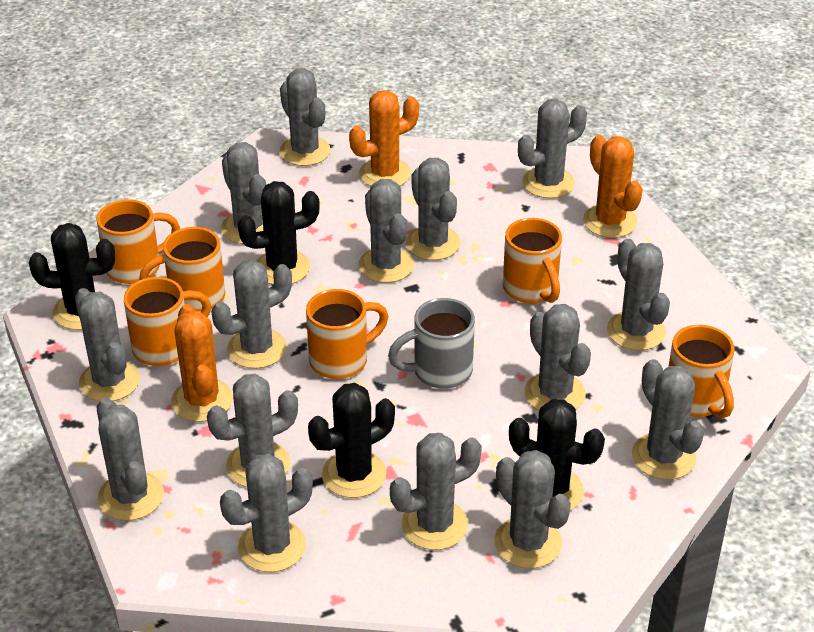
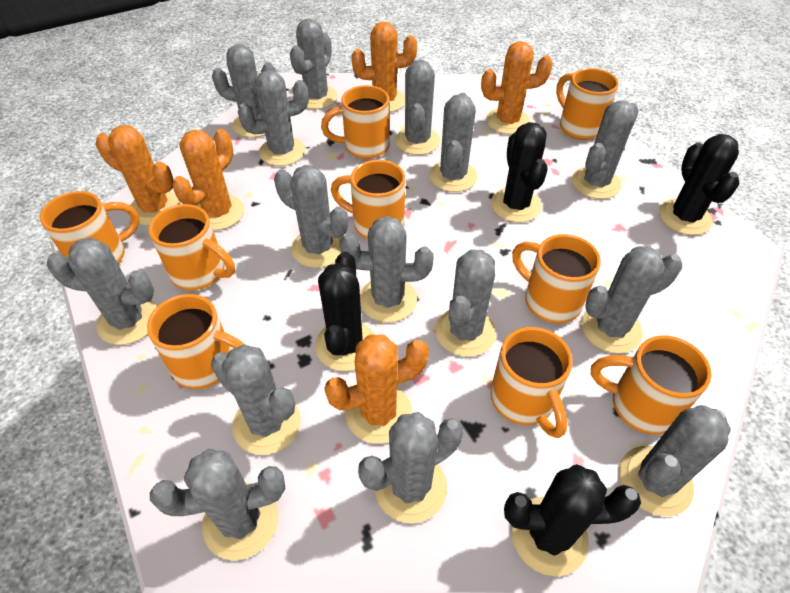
grey mug: [388,298,475,389] = 1 -> none = 0
orange cactus: [171,304,233,422] [349,90,419,186] [583,135,643,238] = 3 -> [95,125,181,225] [172,129,244,230] [324,334,429,444] [351,22,417,112] [481,41,553,134] = 5
orange mug: [97,199,180,284] [124,277,211,366] [139,227,225,312] [306,289,388,379] [503,218,562,303] [668,325,734,418] = 6 -> [40,191,140,264] [147,294,245,389] [148,204,235,290] [321,85,390,159] [331,160,405,239] [490,327,573,438] [512,234,601,324] [556,68,619,140] [591,336,712,435] = 9

